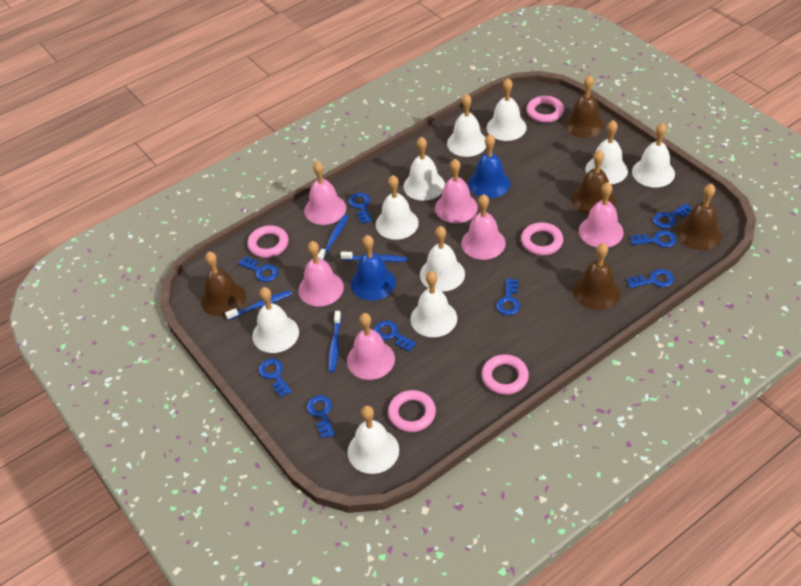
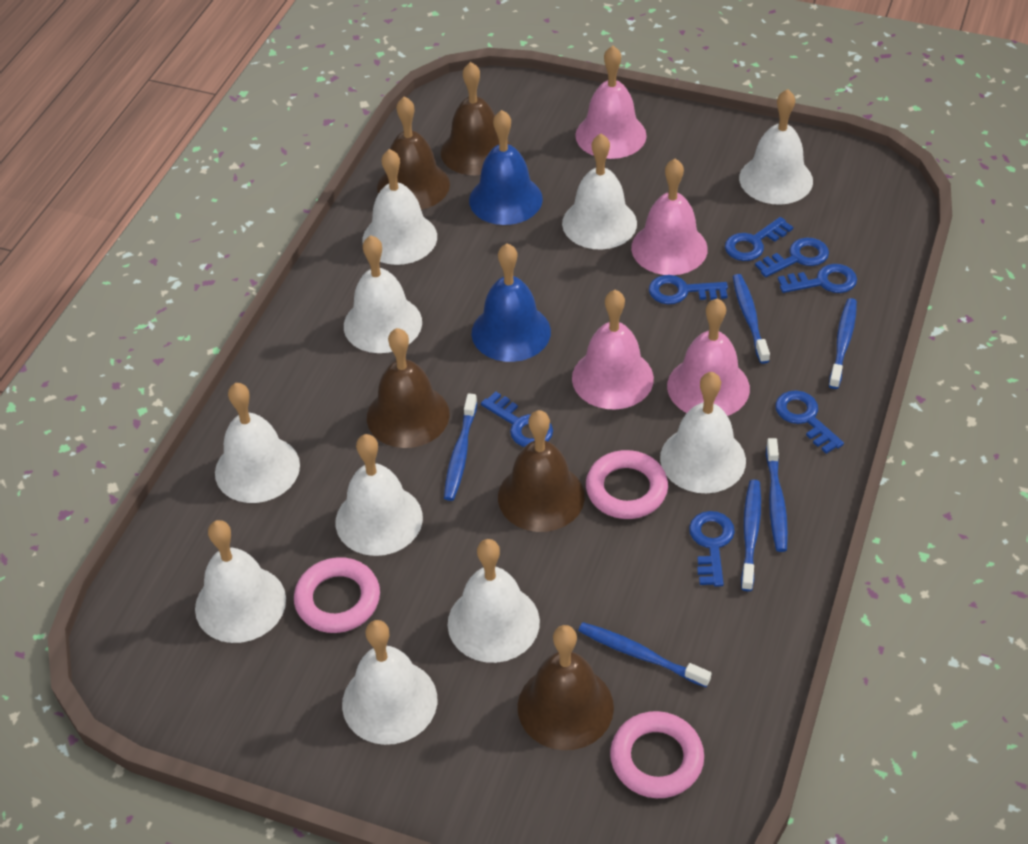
blue key: [238,256,278,282] [258,359,292,397] [307,395,335,439] [349,193,372,224] [374,320,417,352] [496,278,520,315] [627,269,674,288] [630,230,677,248] [653,203,692,229] = 9 -> [481,391,553,447] [649,275,728,304] [689,511,735,587] [725,217,793,261] [755,237,829,277] [775,390,844,454] [778,264,857,293] = 7
blue toothbrush: [225,290,292,320] [318,214,349,260] [328,311,341,372] [340,252,408,262] = 4 -> [444,393,477,501] [578,622,711,687] [733,274,770,364] [741,480,761,591] [766,438,788,552] [829,298,857,389] = 6
pink bell: [298,241,344,306] [304,161,346,225] [347,313,395,380] [435,159,478,223] [461,194,506,260] [579,182,624,247] = 6 -> [572,290,654,409] [575,46,647,159] [631,159,708,275] [667,299,750,416] = 4
pink ring: [247,225,289,258] [388,390,436,432] [482,354,529,395] [521,222,563,255] [526,96,564,123] = 5 -> [294,557,380,633] [586,450,668,519] [610,711,704,798] = 3

